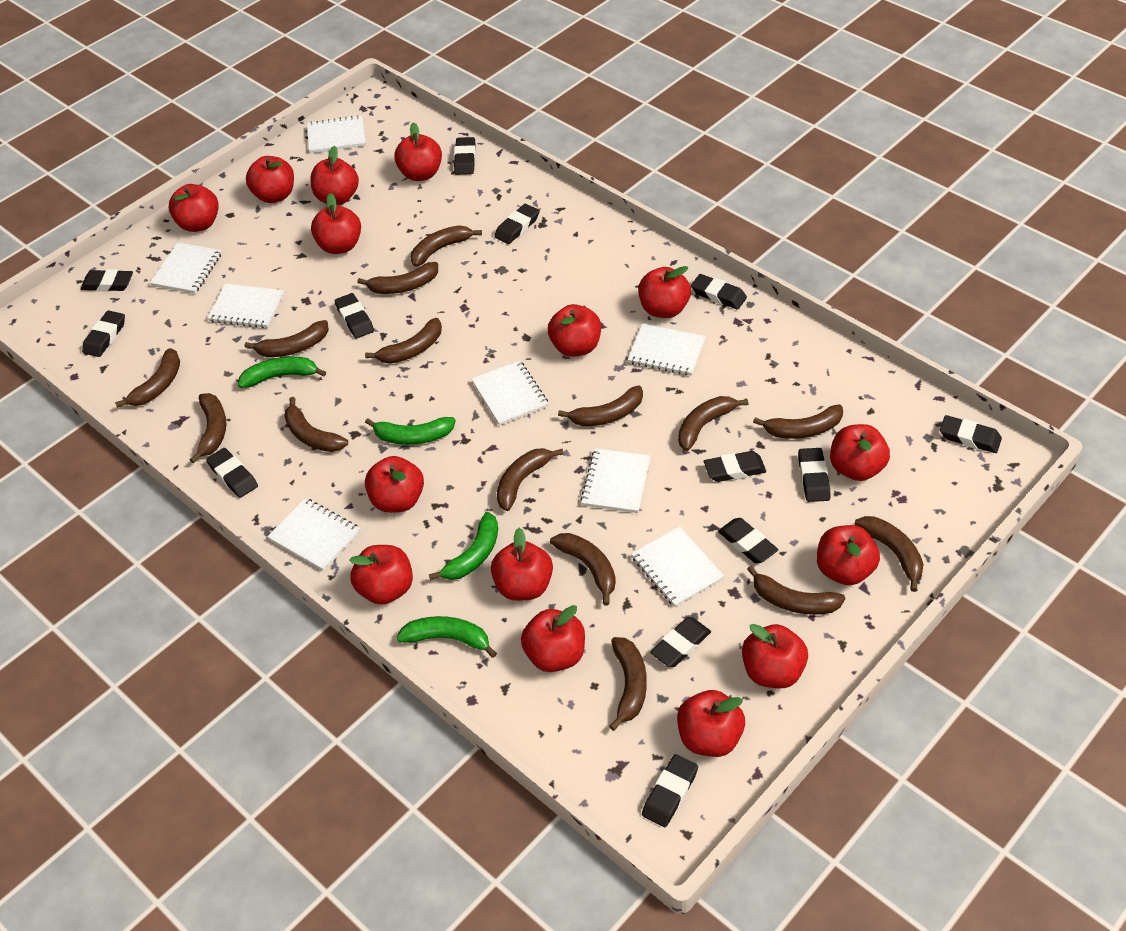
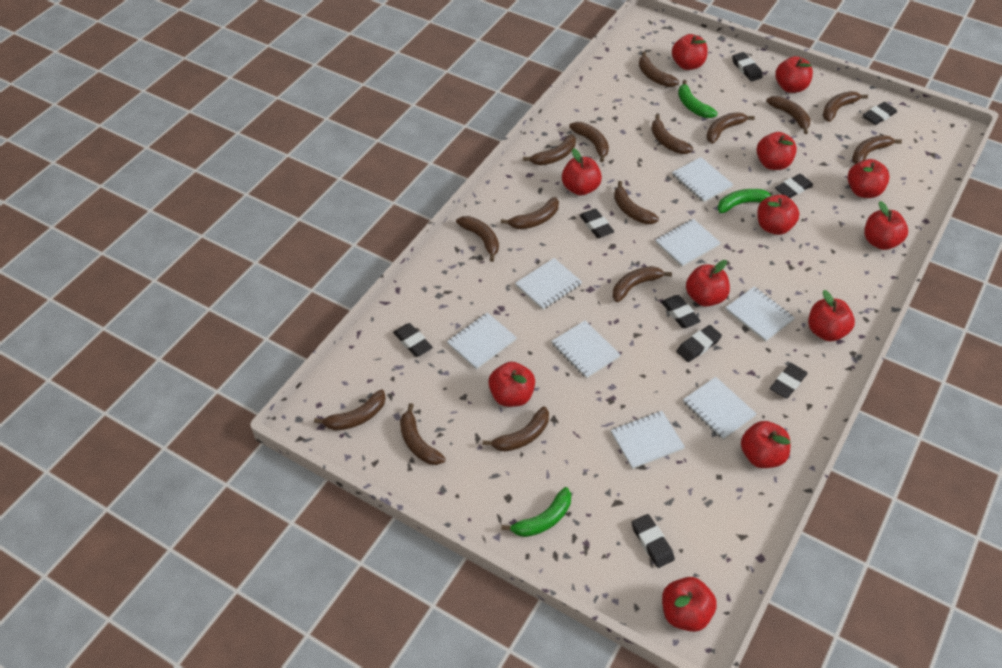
black eraser: [80,269,133,291] [82,310,125,357] [206,448,258,498] [334,293,374,338] [454,137,476,175] [494,204,539,244] [642,754,698,827] [650,617,711,667] [691,274,747,310] [704,451,766,482] [718,518,778,564] [798,448,830,502] [940,415,1002,453] = 13 -> [393,323,433,357] [579,209,614,238] [631,514,675,568] [661,295,701,328] [676,325,722,362] [732,52,763,81] [770,363,808,399] [775,174,813,198] [863,102,897,125] = 9
green banana: [238,356,326,388] [365,417,456,445] [397,616,497,658] [429,512,498,580] = 4 -> [501,487,571,537] [678,80,718,118] [718,189,772,213] = 3
red apple: [169,184,219,232] [246,156,294,203] [310,146,359,205] [311,193,361,254] [349,545,413,605] [365,456,424,513] [394,122,442,181] [491,528,553,601] [521,605,585,672] [548,304,601,357] [638,266,691,318] [677,690,745,757] [742,624,808,688] [817,525,880,585] [830,424,890,481] = 15 -> [488,362,535,407] [562,148,602,196] [662,577,717,632] [672,34,708,70] [686,260,730,307] [741,421,790,468] [757,132,797,170] [757,195,799,235] [775,56,813,93] [808,290,855,341] [848,159,889,198] [864,201,908,250] = 12

